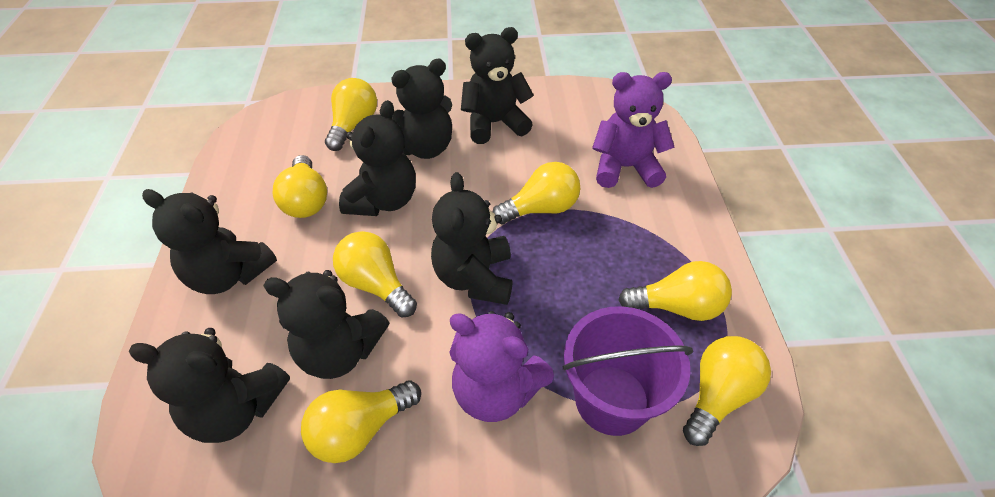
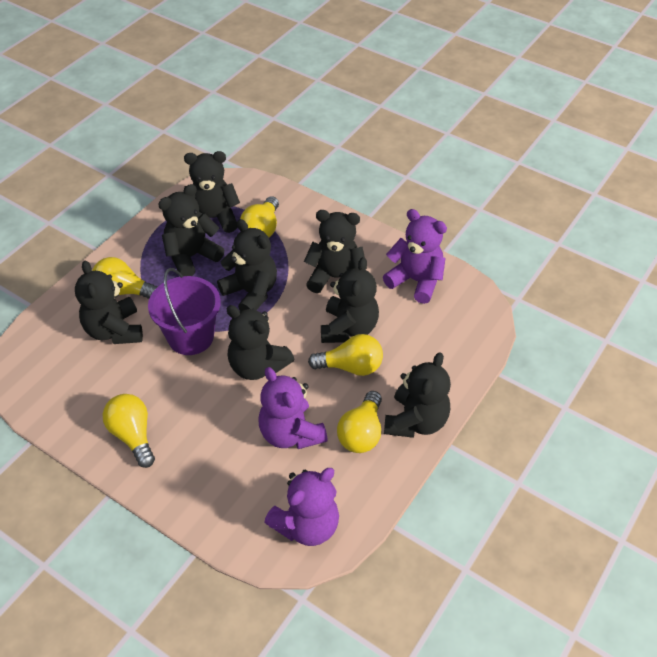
black teddy bear: [129,328,290,443] [142,189,277,294] [263,270,389,379] [339,100,416,216] [391,59,452,159] [431,172,513,305] [461,27,534,144] = 7 -> [75,260,143,344] [158,184,224,276] [183,151,240,233] [217,219,277,311] [226,305,294,380] [304,210,367,293] [321,257,379,343] [384,352,451,438] = 8
purple teddy bear: [449,311,554,422] [592,72,675,188] = 2 -> [258,367,328,449] [264,468,339,546] [383,209,447,304] = 3
yellow light bulb: [273,155,327,218] [301,381,421,463] [325,78,377,151] [333,231,417,318] [492,162,580,224] [618,261,732,321] [683,336,771,446] = 7 -> [92,257,158,299] [103,394,155,468] [240,196,279,237] [308,334,383,376] [337,391,382,453] = 5

